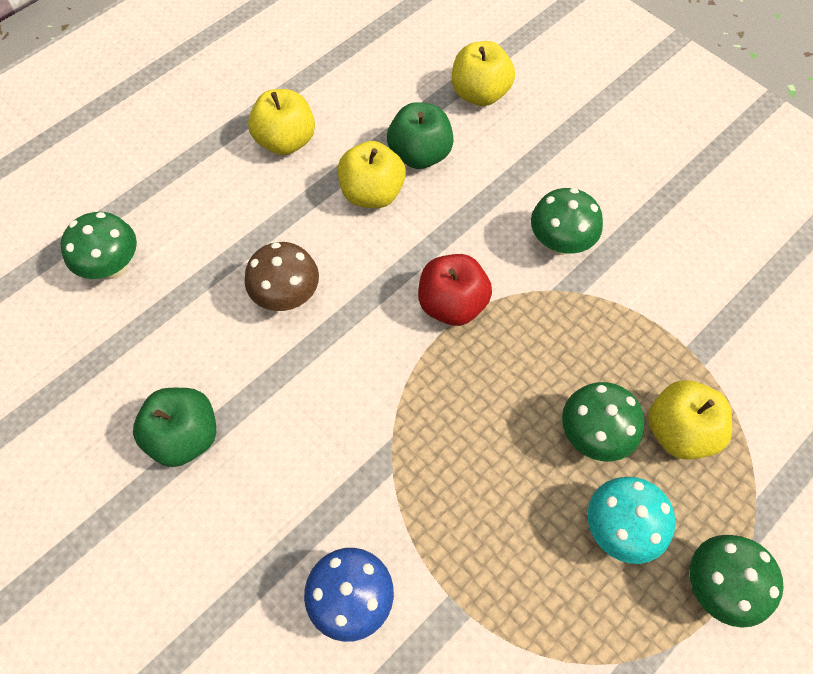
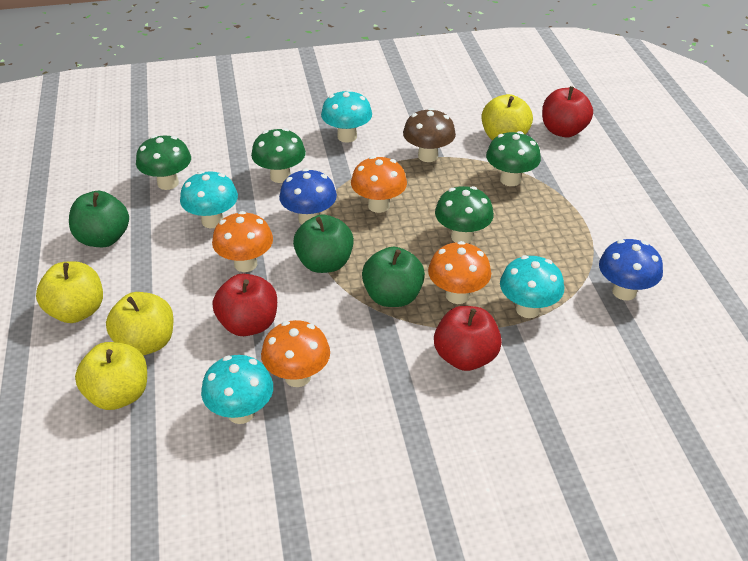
blue mushroom: [304,548,394,642] = 1 -> [279,168,337,225] [599,239,663,300] = 2
green apple: [133,388,216,467] [387,102,453,169] = 2 -> [69,191,129,247] [293,215,354,273] [362,247,425,307] = 3
orange mushroom: none = 0 -> [212,211,273,272] [261,320,330,387] [351,156,407,213] [428,241,491,304] = 4
red apple: [418,254,492,326] = 1 -> [213,273,277,336] [434,306,502,371] [542,86,593,137] = 3
turquoise mushroom: [588,477,675,564] = 1 -> [180,171,238,228] [201,355,273,424] [321,89,372,143] [500,255,564,318] = 4

